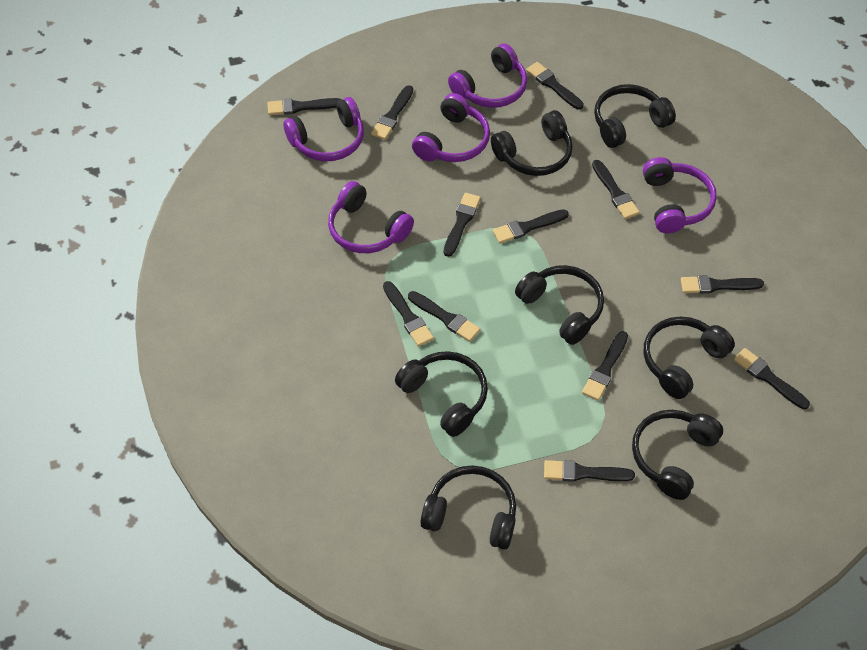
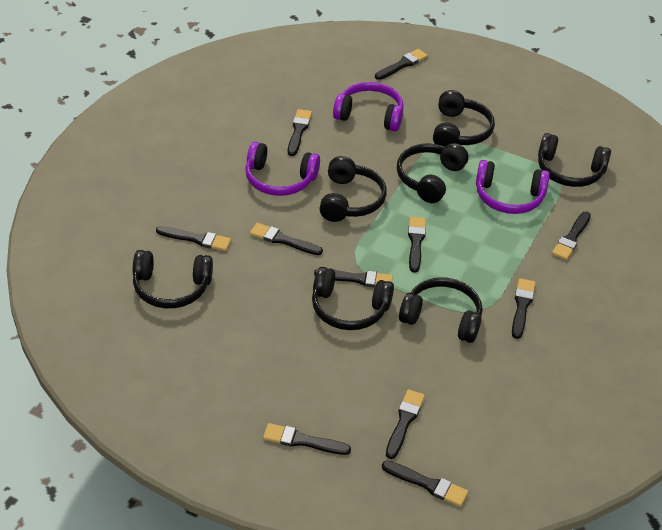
black brush: [267,98,341,115] [371,85,413,140] [383,281,434,346] [408,291,480,342] [443,193,481,257] [493,209,569,244] [526,62,584,110] [544,460,635,482] [582,331,628,401] [592,160,640,219] [681,275,764,294] [734,348,810,409] = 12 -> [156,226,231,251] [250,223,323,255] [263,423,351,455] [288,109,312,156] [314,269,393,287] [375,49,428,80] [382,461,468,507] [386,389,425,459] [408,217,426,273] [512,278,536,339] [552,211,591,260] = 11
purple headphones: [283,97,364,161] [328,181,414,253] [412,93,490,162] [448,44,527,108] [643,157,717,233] = 5 -> [245,142,320,196] [333,82,404,131] [476,160,550,214] = 3

